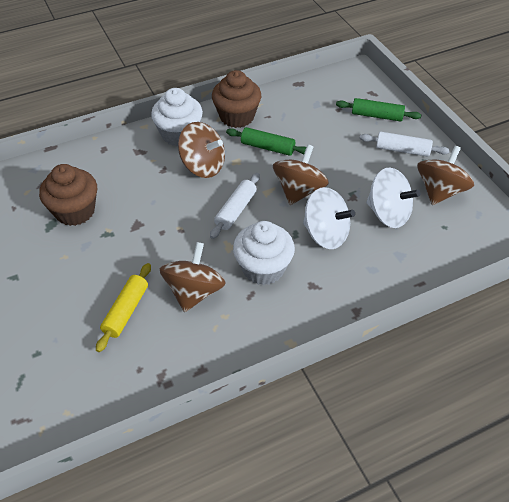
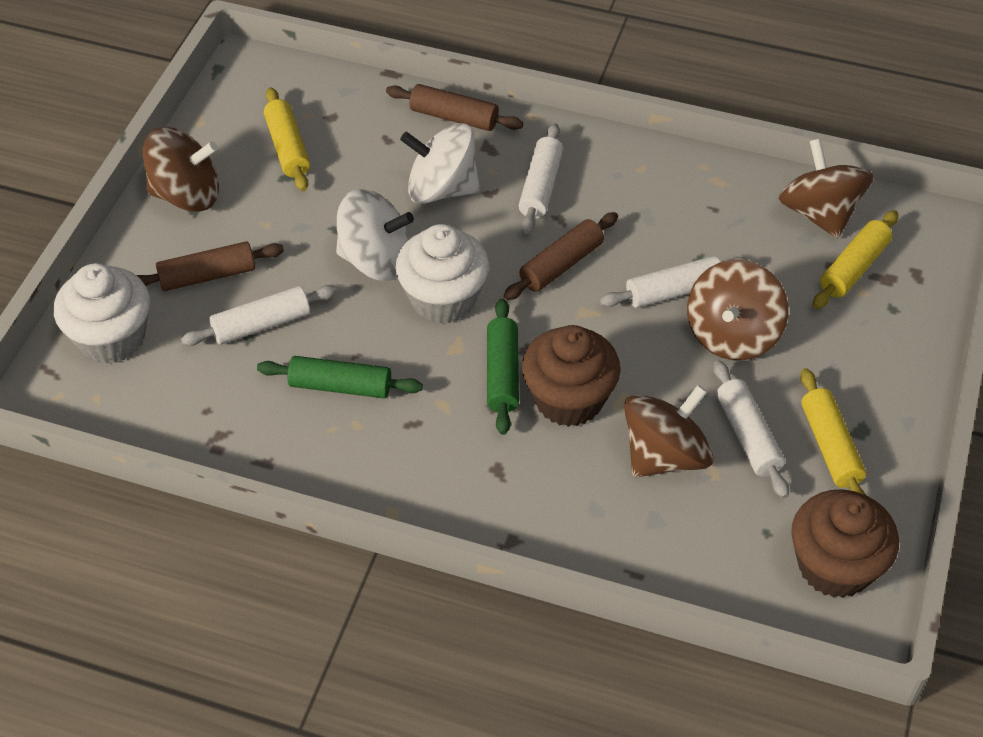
brown rolling pin: none = 0 -> [136,241,284,291] [386,84,524,131] [504,212,618,300] = 3
white rolling pin: [210,173,260,239] [359,132,450,157] = 2 -> [181,285,337,346] [519,123,563,234] [600,256,749,308] [714,360,789,498] = 4
yellow rolling pin: [96,263,151,352] = 1 -> [264,87,310,191] [800,368,866,495] [813,210,898,309] = 3

